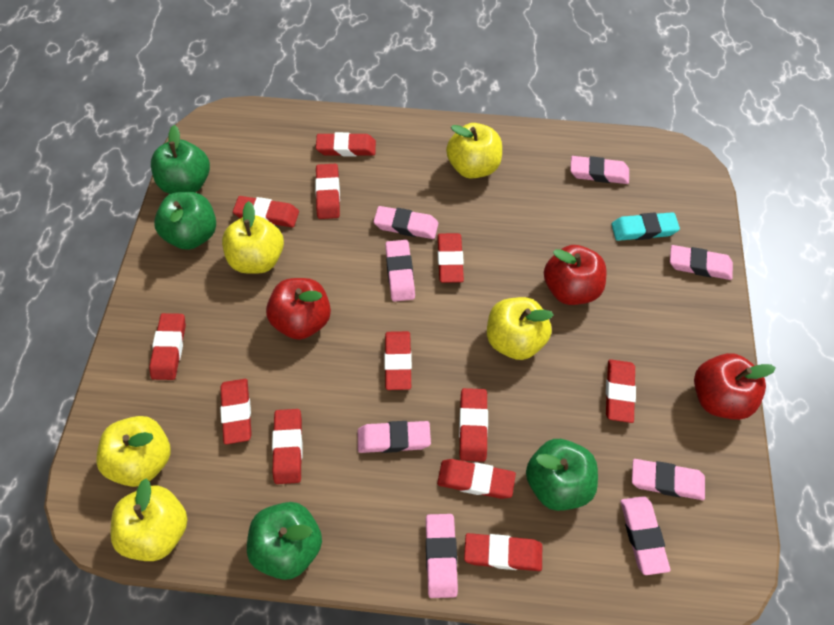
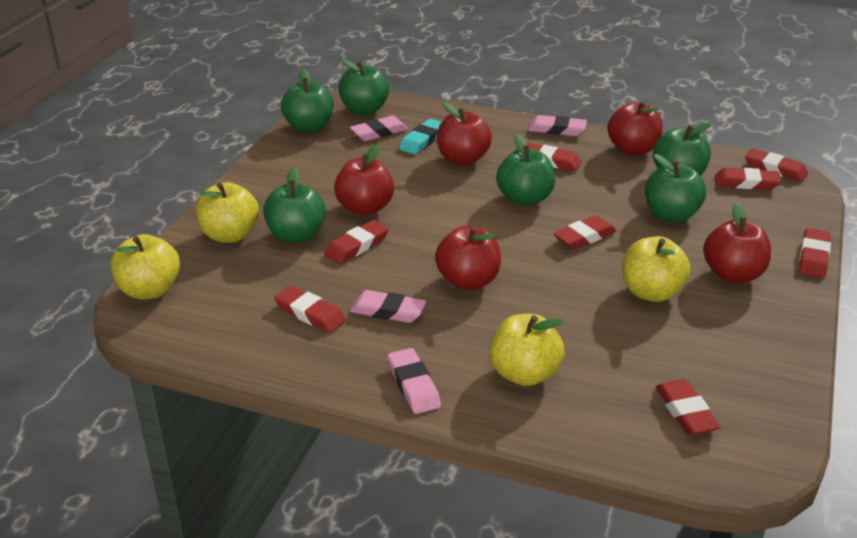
green apple: [151,125,210,194] [154,192,216,250] [247,502,322,580] [526,439,598,511] = 4 -> [263,167,326,243] [281,68,333,133] [338,59,390,115] [496,134,555,206] [645,154,706,222] [653,122,712,176] = 6
pink eraser: [358,421,431,453] [374,206,439,239] [385,240,415,302] [426,514,458,598] [570,156,629,184] [621,496,670,575] [632,459,705,500] [670,245,733,280] = 8 -> [350,116,408,141] [350,290,426,323] [388,348,441,414] [528,115,587,136] = 4
red apple: [266,278,331,340] [544,245,606,305] [694,353,776,420] = 3 -> [334,144,394,215] [435,226,501,290] [437,102,492,165] [607,101,663,155] [703,203,771,283] = 5
red eraser: [149,313,186,380] [220,379,252,444] [233,196,299,227] [272,409,303,484] [315,164,340,219] [316,132,376,157] [384,331,412,390] [437,459,516,499] [438,233,464,283] [459,388,488,462] [464,533,542,571] [606,359,636,423] = 12 -> [274,285,346,333] [325,220,389,264] [527,143,582,171] [553,215,616,250] [656,379,720,435] [714,168,781,190] [745,148,808,182] [799,228,831,278] = 8
yellow apple: [96,416,171,487] [110,479,187,561] [222,201,284,274] [446,123,502,179] [487,297,554,360] = 5 -> [111,234,180,300] [196,182,259,243] [490,314,565,386] [622,236,690,302] = 4

